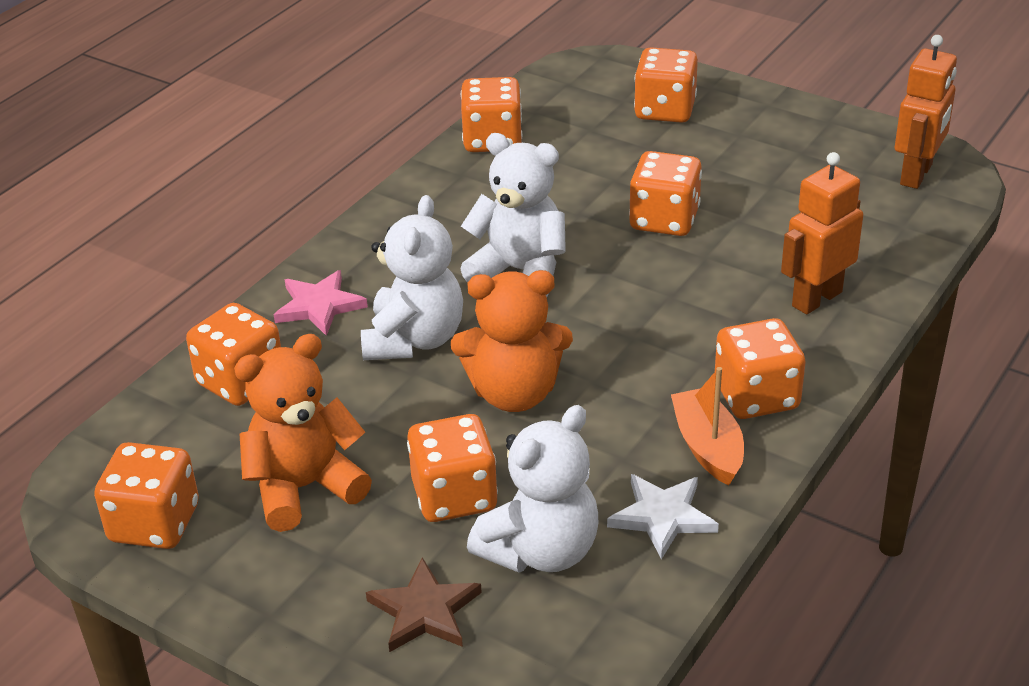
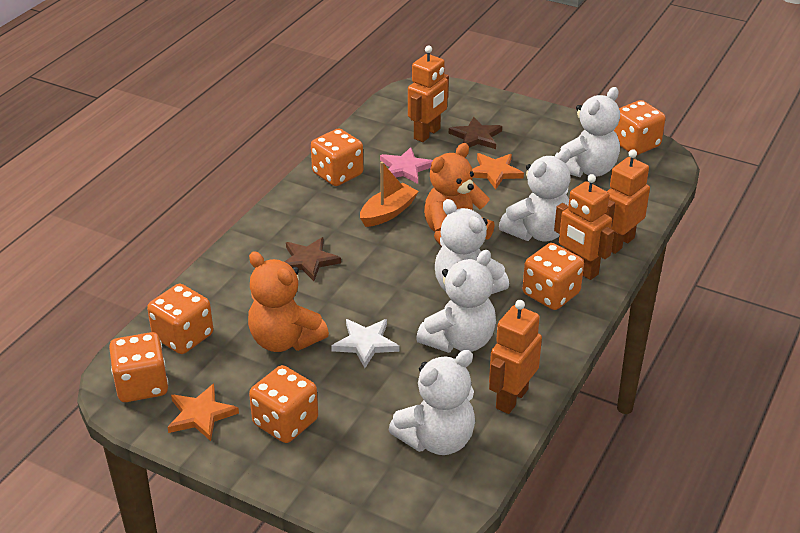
brown star: [366,557,482,652] = 1 -> [284,237,341,281] [449,117,502,149] = 2
orange dice: [94,442,199,549] [186,303,281,406] [407,414,498,522] [461,77,522,152] [629,151,702,236] [634,47,698,123] [715,318,806,419] = 7 -> [109,332,168,402] [147,284,213,354] [249,365,318,443] [311,128,363,186] [523,243,584,310] [614,100,666,155] = 6
orange robot: [781,152,863,314] [895,35,957,189] = 2 -> [408,45,449,142] [489,300,542,414] [554,174,614,280] [605,149,650,254] = 4
orange star: none = 0 -> [167,384,239,441] [472,153,524,190] = 2
white teddy bear: [361,195,463,360] [460,133,566,297] [467,405,598,573] = 3 -> [389,350,475,455] [416,250,496,353] [435,199,509,294] [499,148,571,241] [555,87,620,177] = 5

